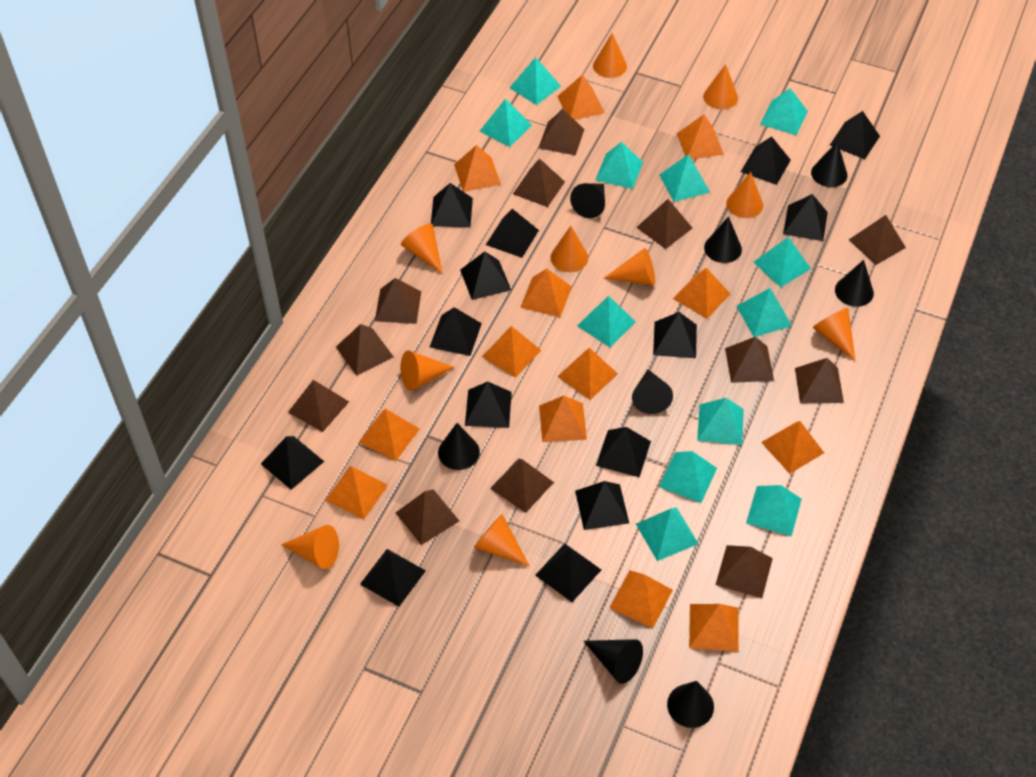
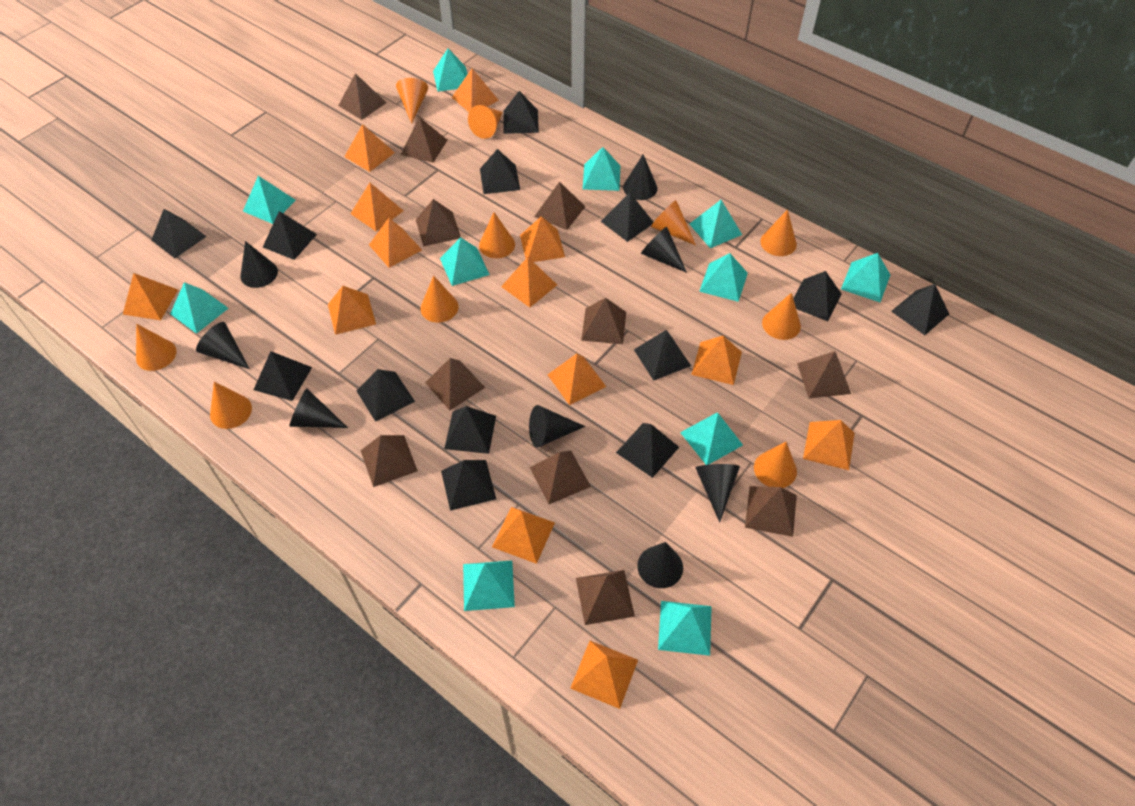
black pyramid: [261,436,325,490] [360,549,426,607] [430,307,482,356] [431,183,473,227] [460,251,511,300] [465,381,512,428] [486,209,539,258] [535,544,601,602] [575,481,629,530] [596,427,651,477] [653,312,697,358] [741,136,791,185] [783,194,828,241] [830,111,880,159] = 14 -> [152,209,206,258] [254,351,312,401] [263,211,317,260] [357,369,415,422] [441,460,496,511] [444,406,496,454] [480,149,520,194] [503,91,539,134] [601,192,653,242] [616,423,679,478] [634,330,691,381] [793,271,842,321] [891,284,949,335] = 13
brown pyramid: [288,380,349,432] [336,324,394,376] [375,278,421,324] [396,489,459,545] [490,458,554,513] [513,158,565,207] [539,109,584,155] [636,199,692,249] [716,545,773,598] [725,337,774,383] [795,358,844,403] [849,215,906,265] = 12 -> [338,73,387,120] [361,435,418,487] [401,117,447,163] [416,199,461,246] [425,358,485,410] [530,451,591,504] [534,182,585,230] [576,570,635,625] [581,298,626,344] [745,486,797,537] [797,351,851,398] = 11
turquoise pyramid: [479,99,532,147] [509,57,561,105] [577,296,636,347] [596,142,643,189] [636,507,699,561] [659,154,710,202] [659,451,717,503] [697,398,744,445] [736,288,792,337] [746,485,802,537] [753,237,811,288] [760,88,808,135] = 12 -> [170,282,229,334] [243,176,296,224] [433,49,468,92] [440,237,490,286] [463,560,515,611] [583,147,620,191] [658,601,712,656] [680,413,743,465] [690,200,742,248] [699,253,748,302] [841,253,890,302] = 11

